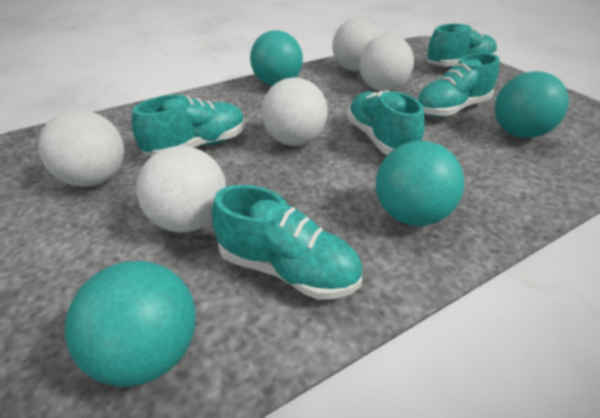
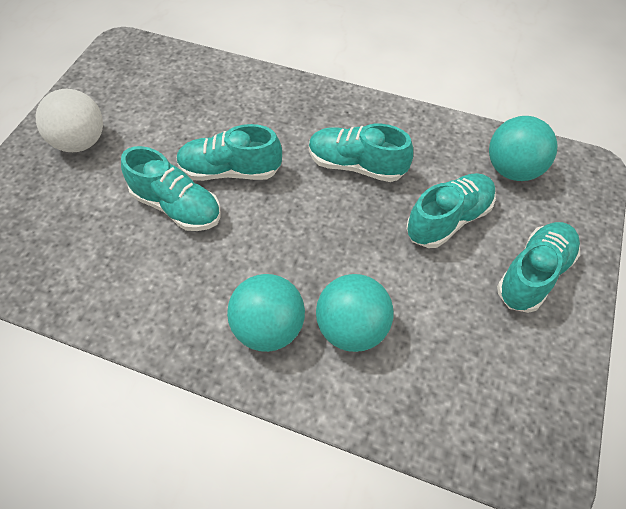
turquoise ball: [65,261,196,387] [250,30,303,86] [376,141,464,226] [495,71,569,138] = 4 -> [227,274,305,352] [316,274,394,352] [489,116,557,181] = 3
white ball: [38,110,124,187] [136,146,226,232] [261,77,328,146] [333,18,381,71] [359,34,414,91] = 5 -> [36,89,103,152] = 1

